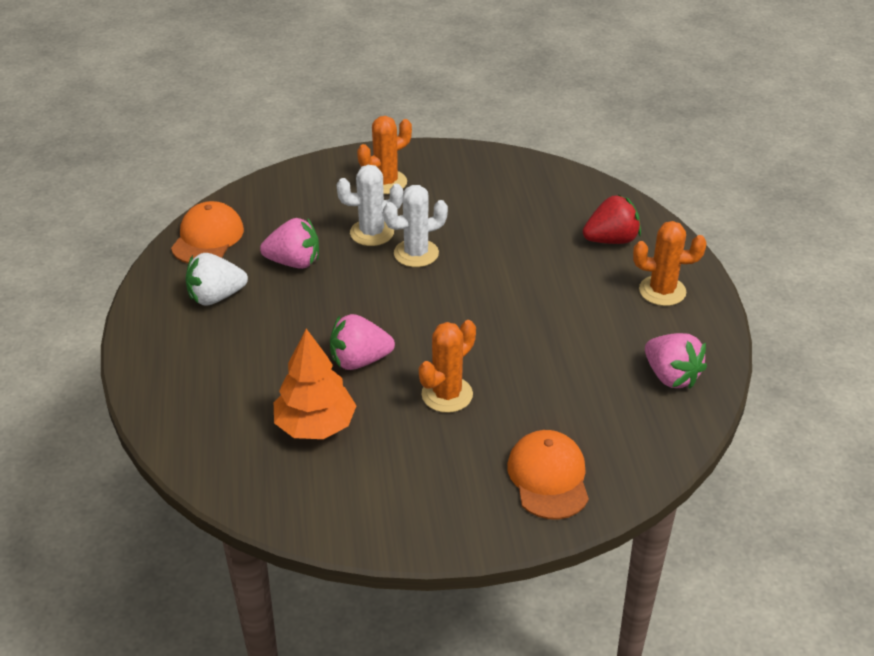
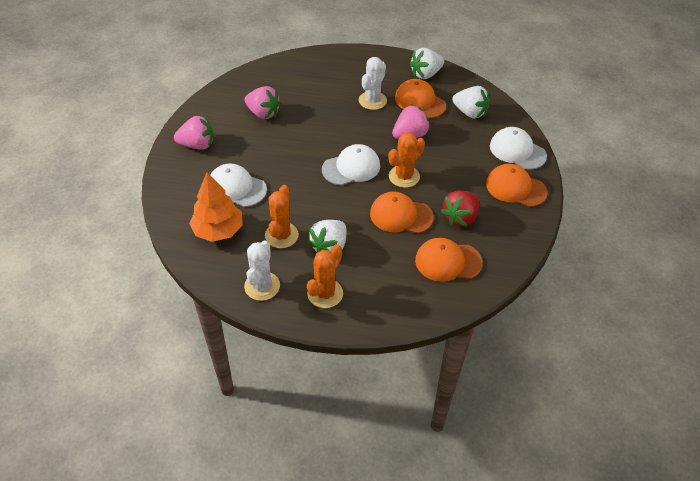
orange cap: [171,201,244,264] [507,430,589,519] = 2 -> [370,191,434,234] [395,79,446,119] [415,238,483,282] [486,164,548,207] = 4
white cap: none = 0 -> [210,164,267,207] [322,144,380,186] [490,127,547,170] = 3
white strawberry: [186,253,248,305] = 1 -> [308,220,346,252] [409,48,444,79] [452,86,490,119] = 3

